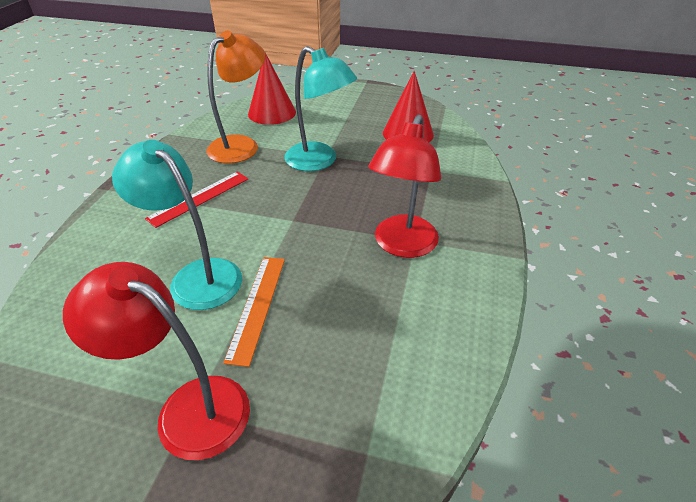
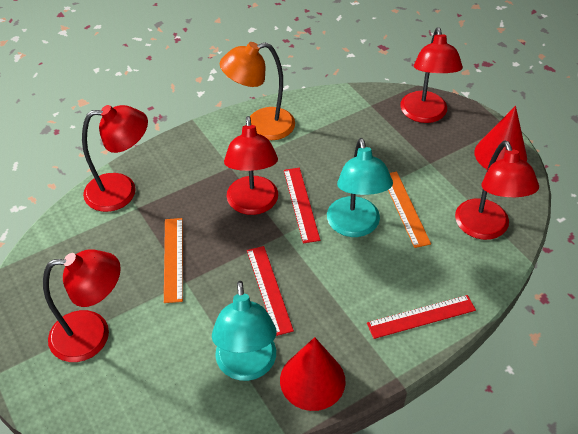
orange ruler: [223,257,285,367] = 1 -> [164,218,183,303] [388,172,431,248] = 2
red lamp: [63,262,250,460] [369,115,441,258] = 2 -> [43,249,121,362] [82,105,148,212] [224,116,278,215] [400,27,463,123] [455,140,539,240] = 5
red ruler: [145,172,248,228] = 1 -> [247,246,294,336] [284,168,320,243] [367,295,476,339] = 3

